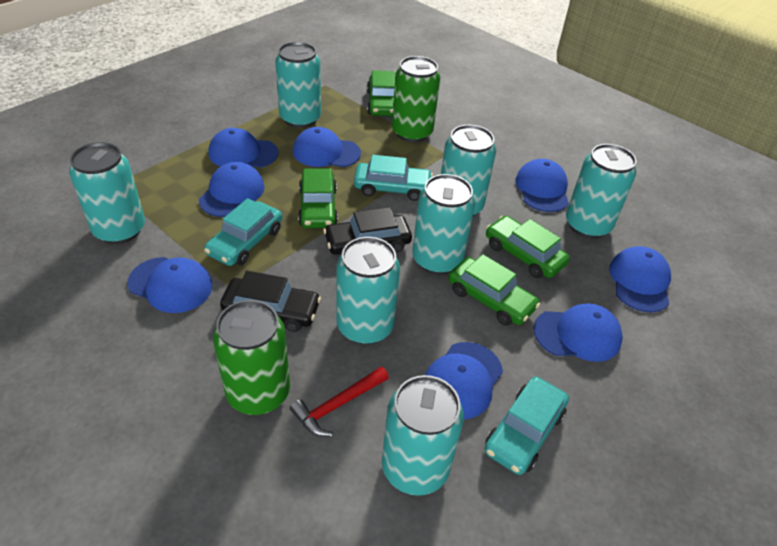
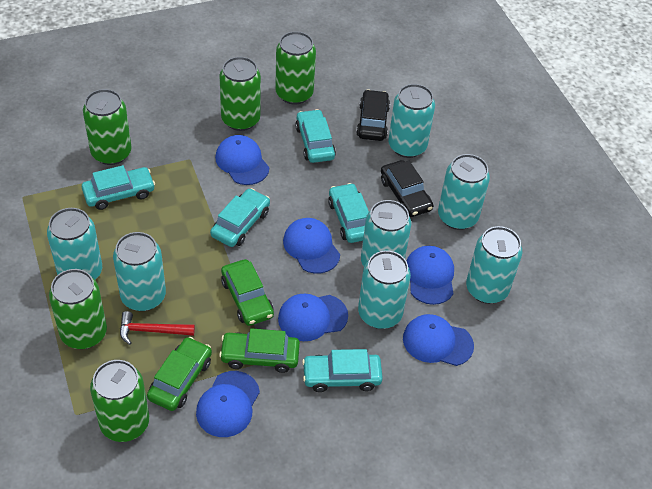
blue cap: [127,257,212,313] [199,162,265,217] [208,128,278,168] [293,127,361,167] [425,342,503,419] [515,159,569,212] [534,303,623,362] [609,246,671,313] = 8 -> [196,371,260,437] [215,135,269,185] [278,294,348,341] [283,218,340,274] [403,314,474,366] [406,246,454,305] = 6
green can: [213,300,290,415] [392,56,440,142] = 2 -> [49,269,107,349] [83,89,132,165] [90,360,149,442] [219,57,261,131] [275,31,316,105] = 5
green car: [298,169,338,228] [367,70,395,116] [448,254,540,326] [486,216,570,278] = 4 -> [147,337,212,411] [219,328,300,373] [221,259,274,326] = 3
turquoise car: [204,198,282,266] [354,155,433,201] [484,376,569,475] = 3 -> [82,165,155,210] [210,188,270,247] [295,109,336,163] [302,349,383,392] [328,183,369,243] = 5

